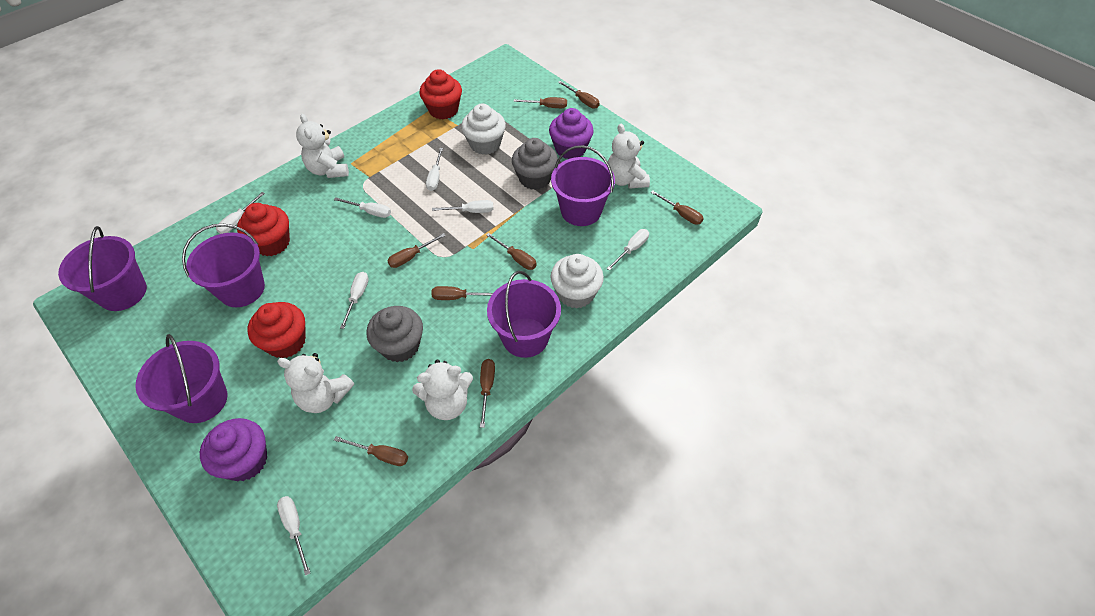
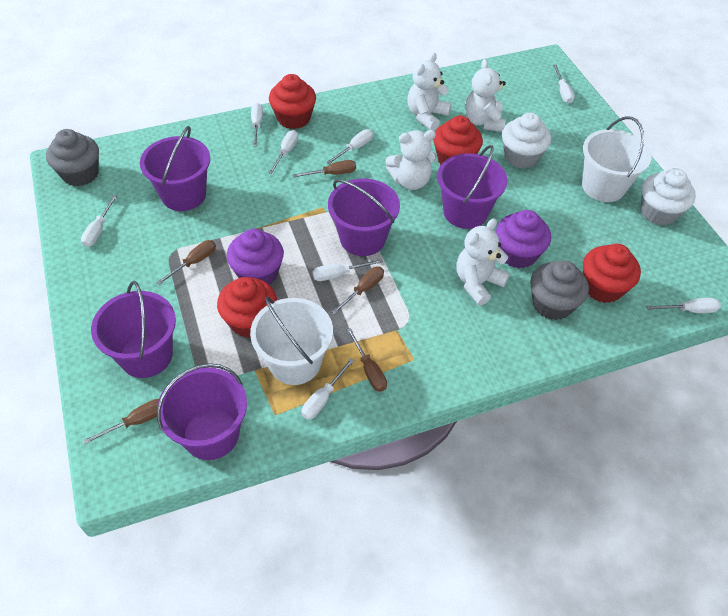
brown screwdriver: [334,436,408,466] [388,233,446,268] [431,286,493,300] [480,359,495,428] [486,233,537,270] [514,97,567,108] [558,81,600,108] [651,190,704,225] = 8 -> [83,399,159,444] [156,240,216,285] [293,160,356,178] [332,267,384,314] [347,328,387,392] = 5
red cupcake: [237,203,290,256] [247,302,306,358] [419,69,462,120] = 3 -> [217,277,277,338] [269,74,316,129] [433,115,483,165] [583,244,641,303] = 4
white bucket: none = 0 -> [250,296,333,385] [582,117,652,202] = 2
white screwdriver: [216,192,265,234] [277,496,310,576] [334,197,391,218] [340,272,369,329] [426,148,443,191] [432,200,494,213] [606,229,649,271] = 7 -> [81,195,117,247] [251,103,263,146] [269,130,298,174] [301,358,354,420] [312,259,383,281] [326,129,373,164] [553,65,575,103] [646,298,721,313] = 8

